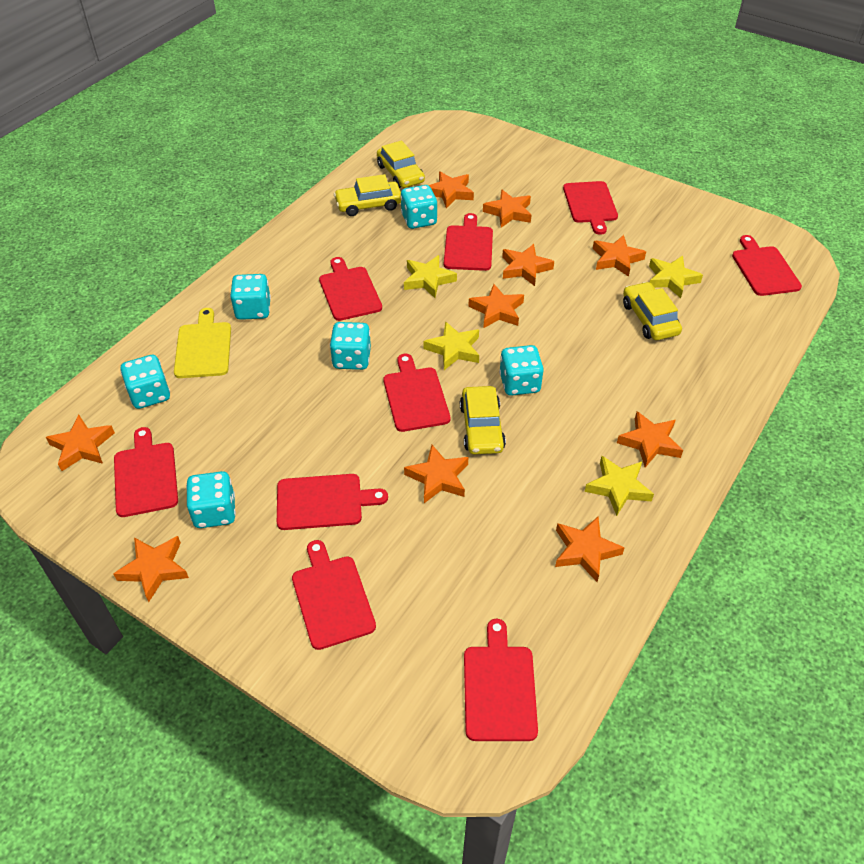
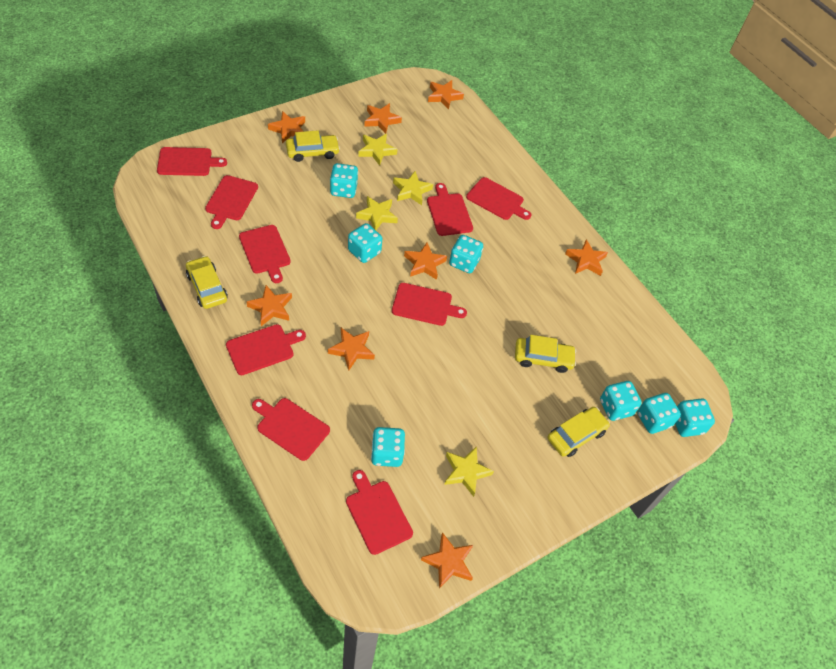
orange star: [46,415,115,471] [113,536,189,602] [404,445,468,503] [429,172,474,208] [468,284,524,328] [483,189,531,228] [502,244,554,286] [555,517,625,582] [593,235,646,277] [617,411,683,468] = 10 -> [246,285,292,326] [268,111,305,143] [328,328,375,370] [364,103,402,134] [404,243,447,280] [421,532,473,589] [428,80,464,110] [565,239,608,276] = 8
turquoise dice: [120,355,170,409] [186,471,236,528] [230,274,271,320] [330,322,371,370] [400,185,437,229] [499,345,544,396] = 6 -> [330,163,358,198] [348,223,382,263] [371,427,405,467] [449,235,483,273] [600,381,642,421] [637,393,681,434] [675,399,715,437] = 7
yellow cutting board: [174,308,231,378] = 1 -> none = 0

